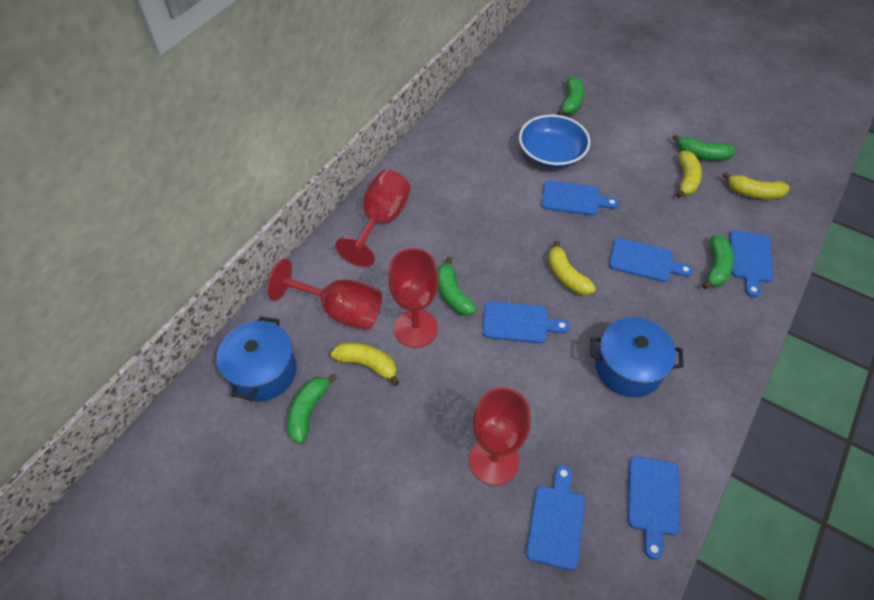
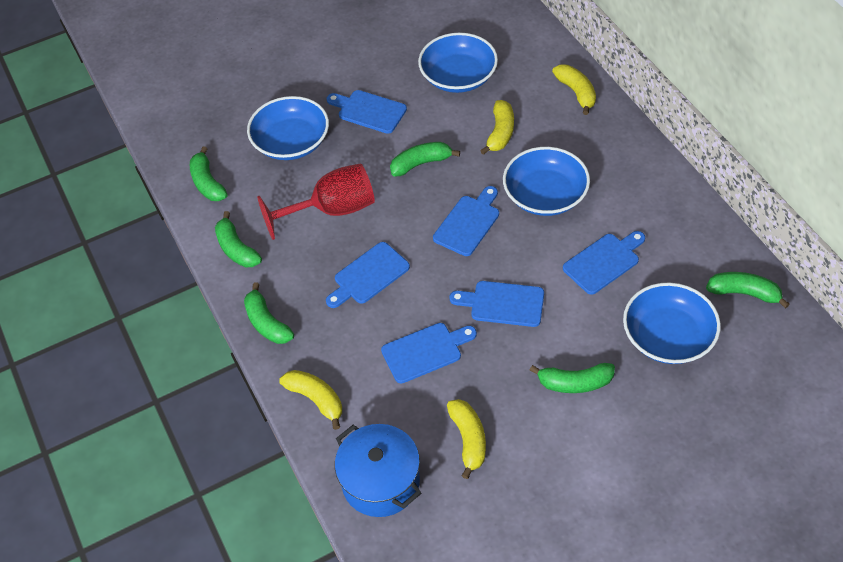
blue bowl: [519,115,590,168] = 1 -> [247,96,329,160] [418,33,498,93] [503,147,590,216] [623,282,721,364] = 4
blue pot: [216,316,297,402] [590,317,684,397] = 2 -> [335,424,421,517] = 1
green banana: [287,374,337,444] [437,257,477,316] [557,76,584,115] [672,134,736,160] [702,235,734,289] = 5 -> [190,146,228,201] [215,211,262,268] [244,283,294,344] [390,142,460,176] [529,363,615,393] [706,272,790,309] = 6
red goblet: [268,259,382,330] [335,170,411,267] [388,248,439,348] [469,388,531,485] = 4 -> [257,163,375,240] = 1

